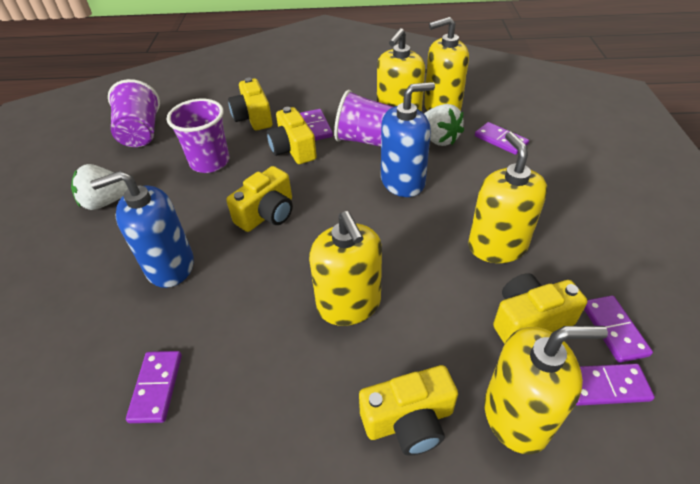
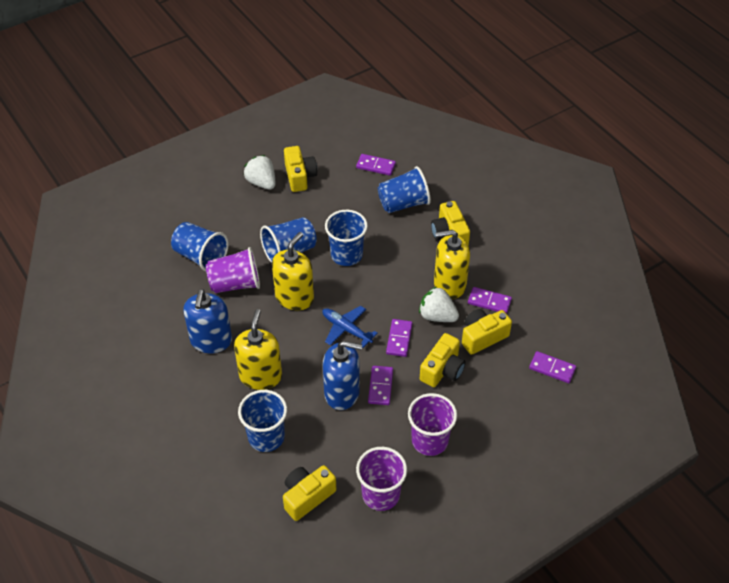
blue cup: none = 0 -> [171,222,229,271] [238,390,287,452] [260,217,317,263] [325,210,368,266] [378,166,431,213] = 5
blue plane: none = 0 -> [322,306,377,348] = 1
yellow soap dispenser: [309,211,382,326] [377,28,425,112] [424,17,469,111] [468,132,548,263] [484,326,608,454] = 5 -> [234,309,282,390] [272,232,314,310] [434,230,470,299] = 3

